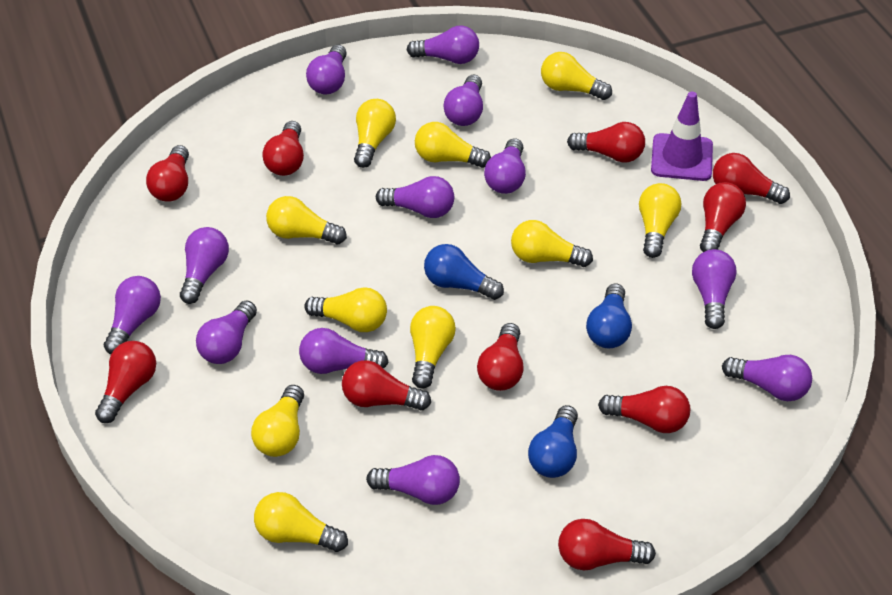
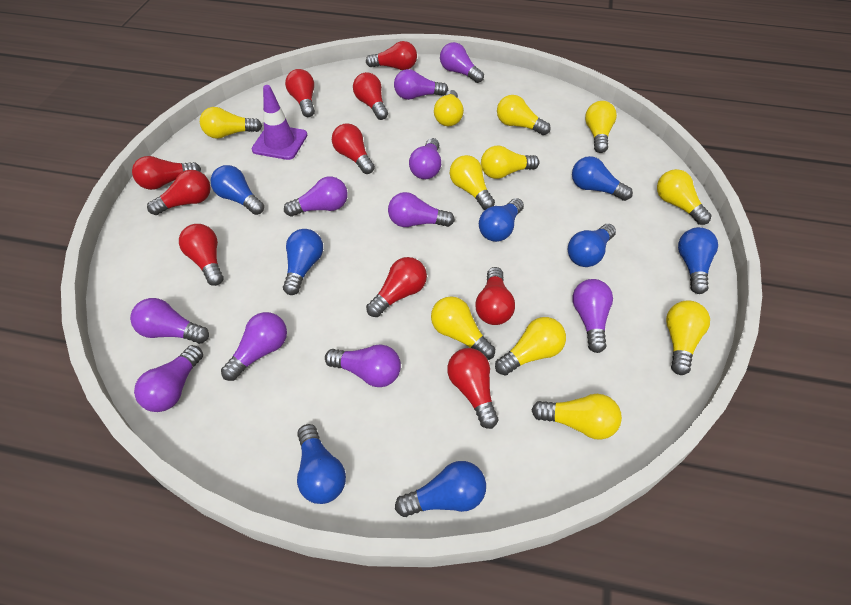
blue light bulb: [424,244,504,300] [528,405,578,478] [586,284,632,348] = 3 -> [211,165,264,215] [283,229,323,295] [297,424,346,504] [395,461,486,517] [479,198,524,242] [568,224,616,267] [572,156,633,201] [678,227,718,294] = 8
purple light bulb: [104,276,161,354] [180,227,229,304] [196,300,257,364] [299,328,389,374] [306,45,347,94] [366,455,460,505] [376,176,454,218] [407,25,479,64] [444,75,483,126] [484,138,526,194] [692,249,737,329] [722,355,812,401] = 12 -> [130,298,209,344] [134,345,203,412] [221,312,287,381] [284,176,348,217] [325,344,401,387] [388,192,455,227] [394,69,448,100] [409,138,441,179] [440,42,484,83] [572,279,613,353] = 10
yellow light bulb: [251,385,304,457] [254,492,348,552] [266,196,347,244] [304,287,387,332] [354,99,396,168] [410,306,456,389] [415,122,491,168] [511,220,593,267] [541,52,612,100] [639,183,681,258] = 10 -> [200,107,262,139] [431,296,495,360] [434,90,464,126] [450,155,495,210] [481,146,539,179] [495,317,566,376] [497,95,551,135] [531,394,622,440] [585,101,617,153] [657,169,712,225] [666,300,710,375] = 11

